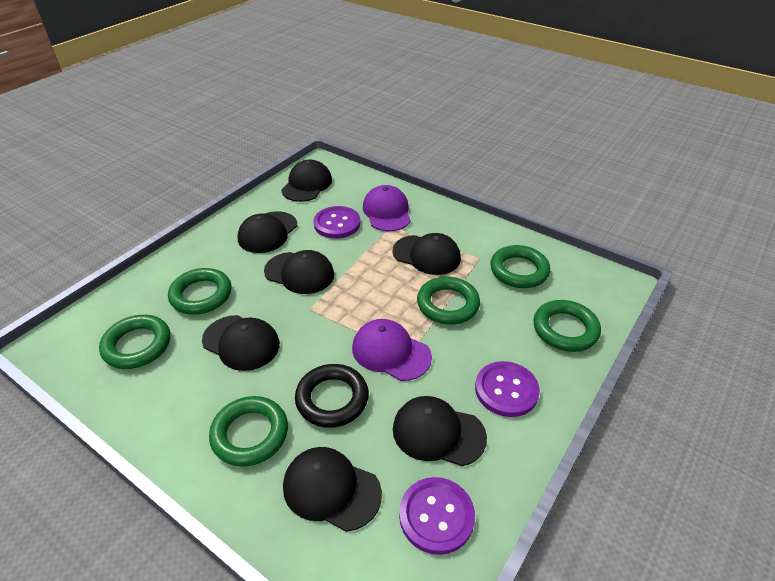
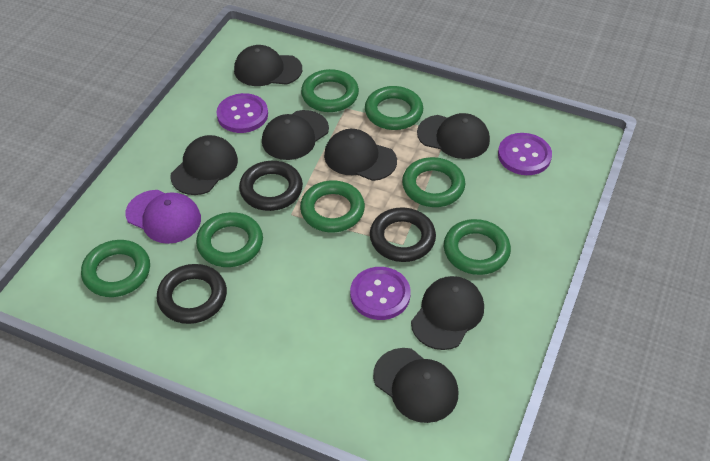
black ring: [295,364,369,428] = 1 -> [157,264,227,324] [239,161,303,211] [370,208,436,262] = 3
green ring: [99,315,170,369] [168,268,231,315] [209,396,288,467] [417,276,480,325] [490,245,550,288] [533,300,601,352] = 6 -> [81,240,150,297] [196,212,263,267] [300,180,365,232] [301,69,359,112] [365,86,423,130] [402,157,465,207] [444,219,511,275] = 7
purple cap: [352,319,432,381] [363,185,411,231] = 2 -> [126,190,201,244] = 1

